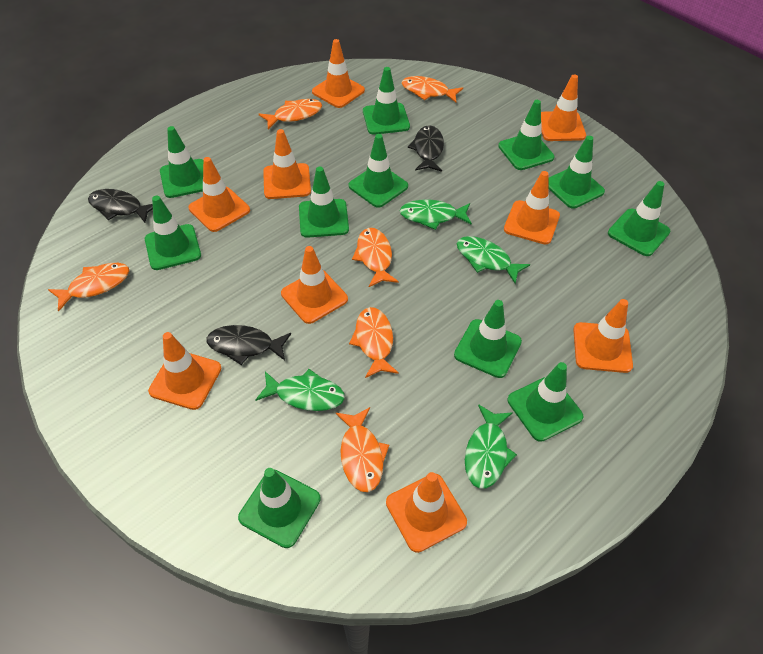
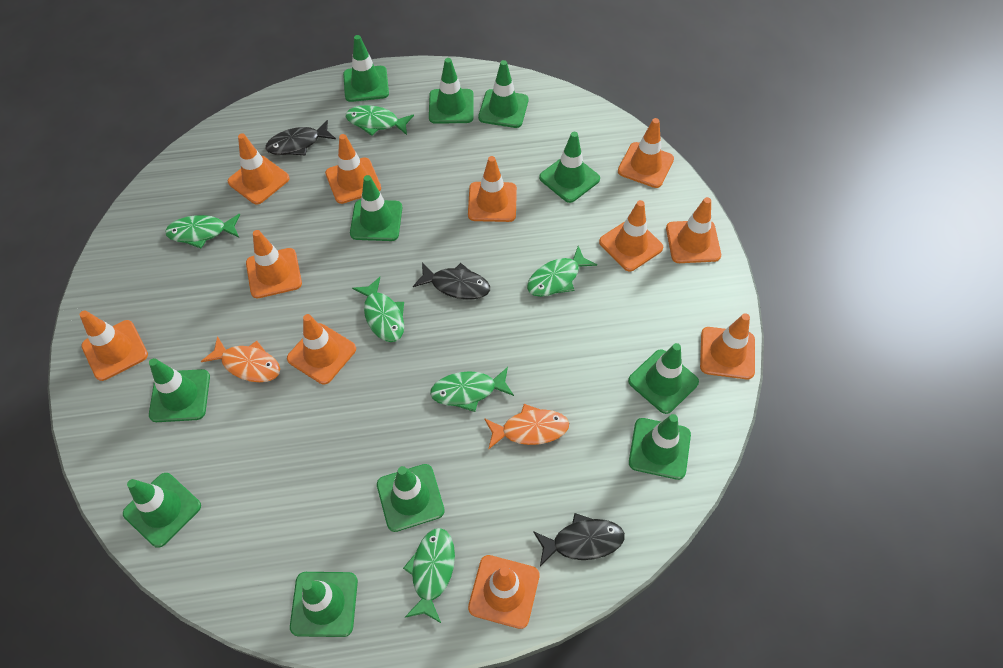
green fish: [256,369,345,411] [400,199,472,230] [457,236,530,284] [465,404,517,489] = 4 -> [165,214,240,249] [346,105,414,136] [352,277,404,342] [403,528,455,623] [430,367,514,412] [527,246,597,297] = 6
orange fish: [48,263,129,312] [259,99,322,129] [336,407,389,492] [349,307,399,378] [352,228,399,287] [402,76,463,102] = 6 -> [201,336,280,382] [484,404,569,450] = 2
orange traffic cone: [148,332,221,410] [188,157,250,232] [263,129,311,199] [281,246,348,324] [312,39,365,108] [386,472,467,553] [504,171,560,245] [541,75,586,141] [573,299,633,373] = 9 -> [80,310,148,381] [228,133,290,204] [246,230,302,298] [287,314,356,384] [325,134,381,204] [468,156,517,222] [468,555,540,629] [599,200,663,271] [618,118,674,188] [666,197,721,263] [700,313,755,380] = 11

